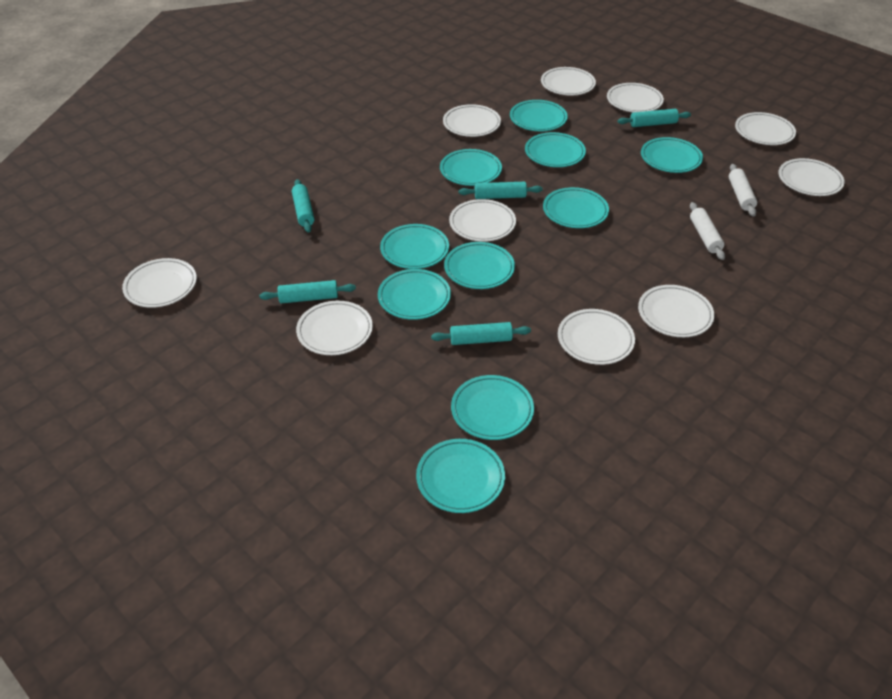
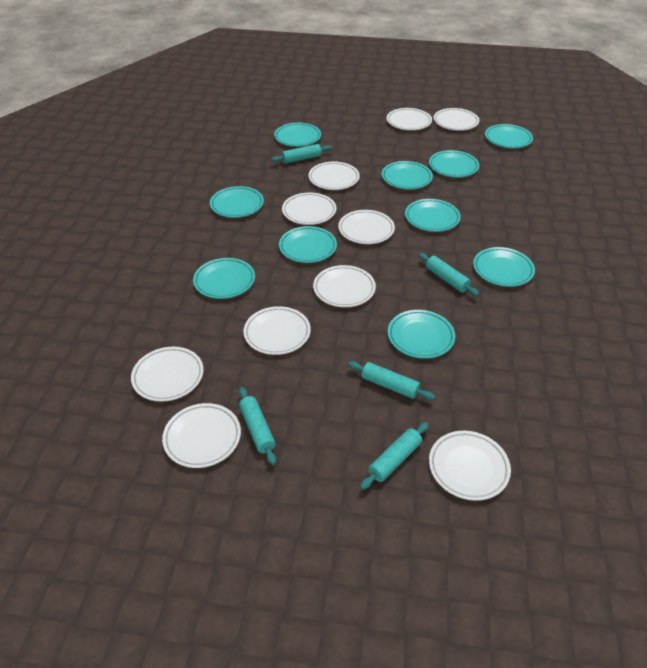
white rolling pin: [690,202,725,260] [729,164,757,217] = 2 -> none = 0

